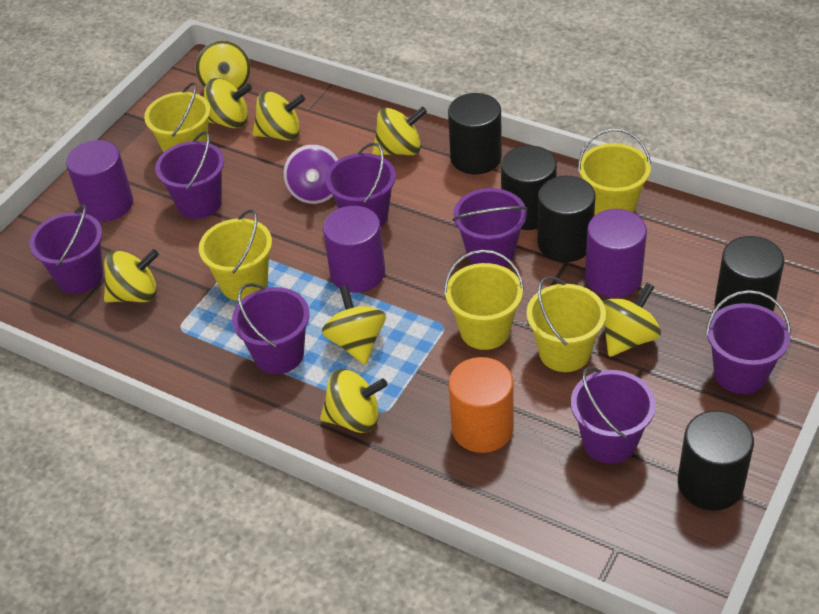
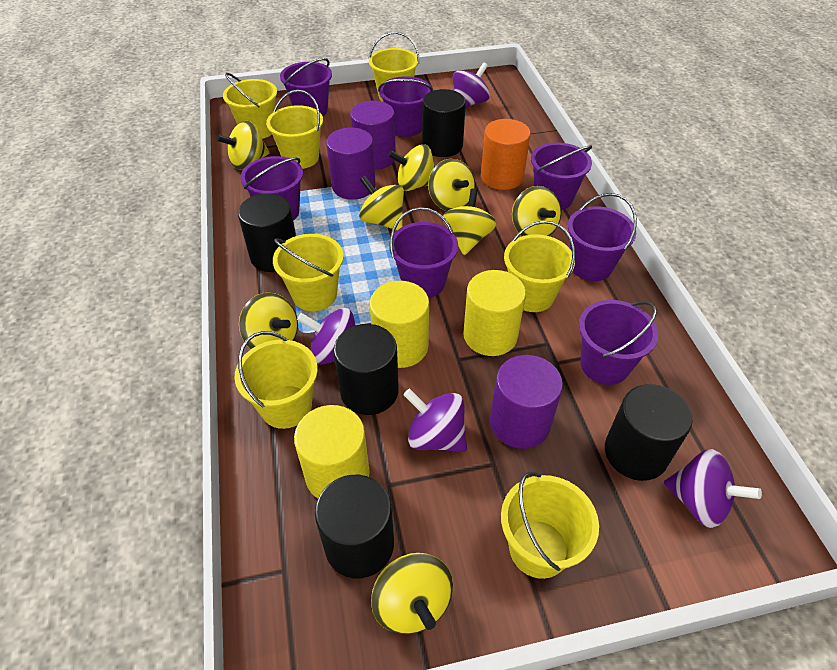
purple spinning top: [283,144,339,204] = 1 -> [297,308,355,365] [403,388,467,452] [452,62,490,107] [664,449,762,528] = 4
yellow bucket: [144,82,211,153] [199,209,272,301] [444,250,524,350] [526,276,606,372] [578,129,651,216] = 5 -> [223,73,277,139] [235,331,318,429] [266,90,323,169] [273,234,344,311] [368,32,419,102] [501,472,599,579] [504,221,575,312] = 7
yellow cylinder: none = 0 -> [294,405,370,498] [370,281,429,368] [463,270,526,356] = 3

